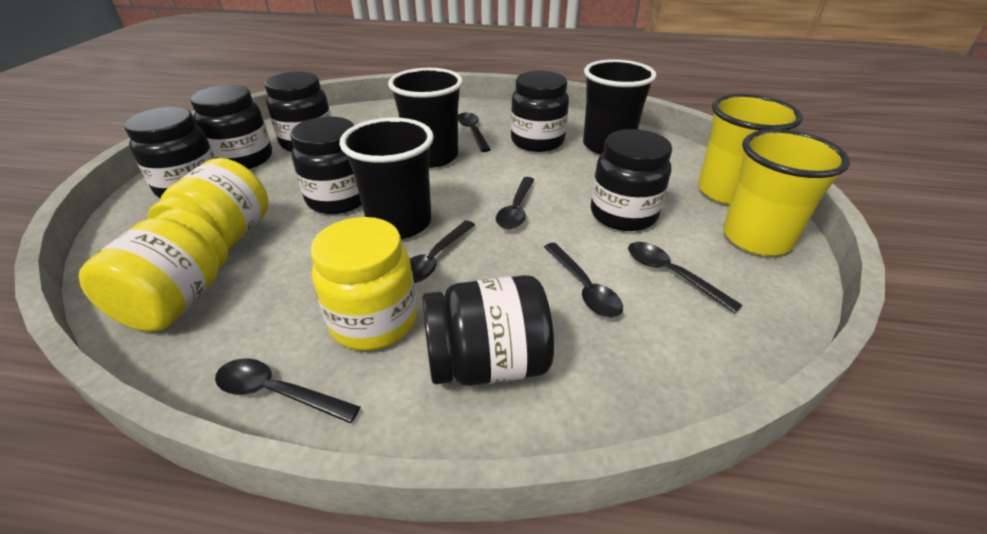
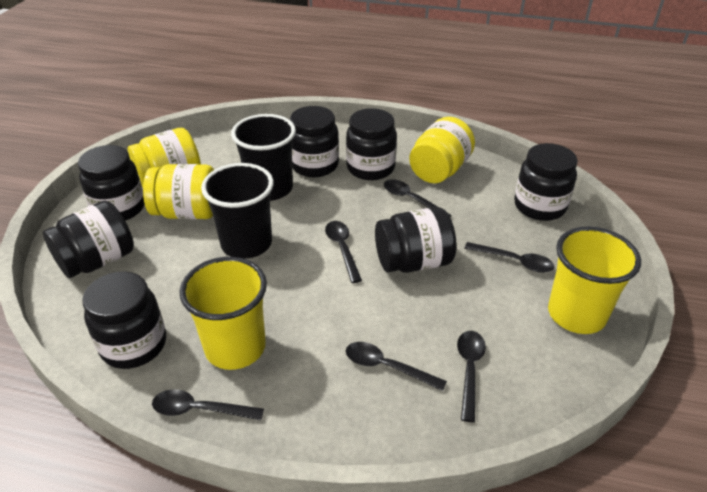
black cup: [339,118,434,239] [388,68,463,168] [583,59,657,154] = 3 -> [201,163,274,259] [231,114,296,201] = 2

